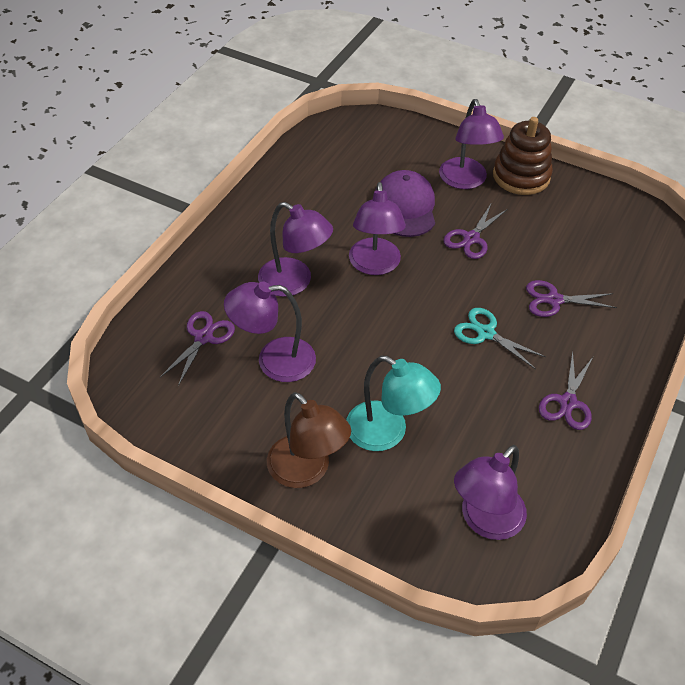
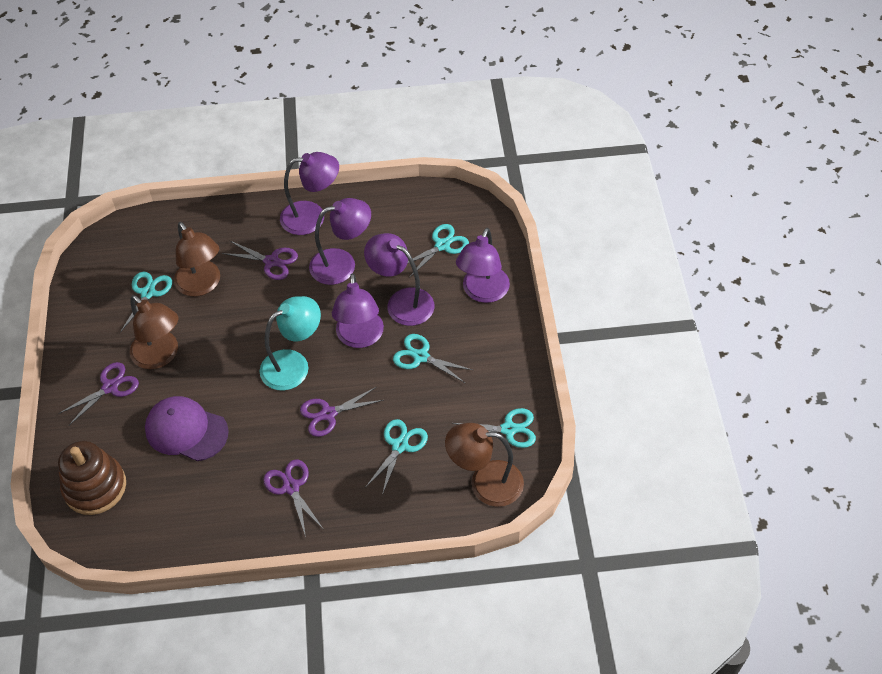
brown lamp: [267,392,351,488] = 1 -> [130,295,178,369] [174,222,220,296] [445,423,524,507] = 3
turquoise scissors: [454,308,546,370] = 1 -> [120,272,172,332] [365,419,428,495] [393,334,473,383] [407,224,469,278] [452,408,536,448] = 5

